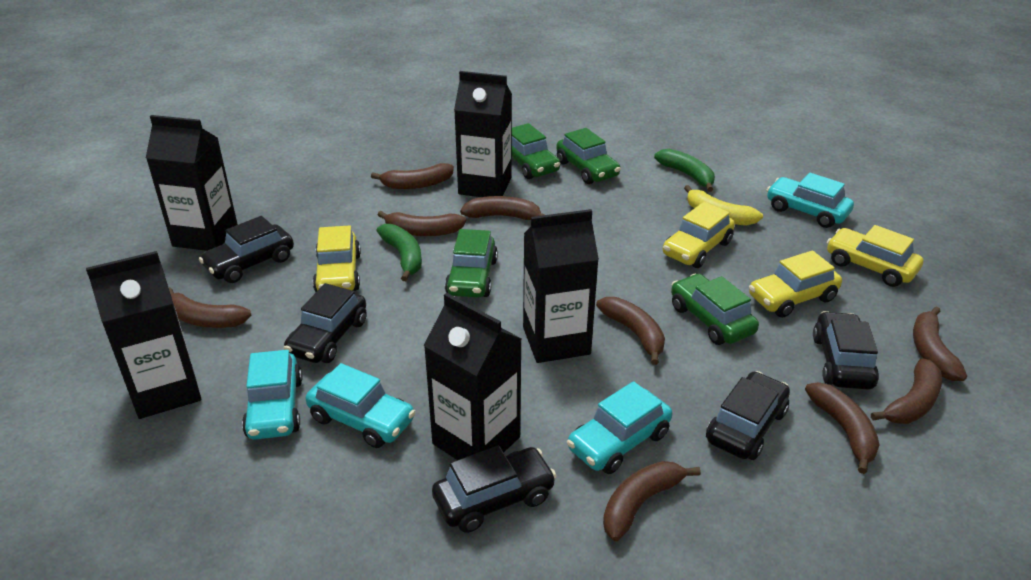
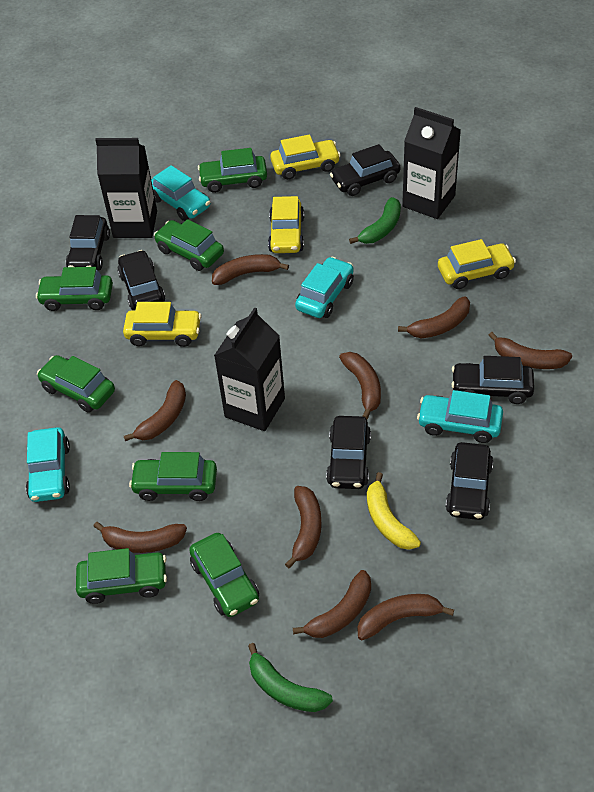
black car: [199,216,294,283] [284,283,367,363] [432,445,557,533] [706,371,790,460] [813,311,879,389] = 5 -> [66,215,110,271] [117,250,165,310] [326,416,371,489] [330,144,400,196] [445,442,493,520] [451,356,534,404] = 6
black carton: [86,251,201,419] [146,115,238,251] [424,293,522,460] [454,71,512,197] [523,209,599,363] = 5 -> [95,138,157,238] [214,307,285,431] [402,107,461,219] = 3
green car: [445,229,498,298] [512,123,560,179] [556,128,621,184] [671,274,759,345] = 4 -> [36,267,113,311] [37,355,115,413] [76,548,167,604] [129,452,217,501] [154,219,224,271] [189,533,259,617] [198,148,267,193] = 7

